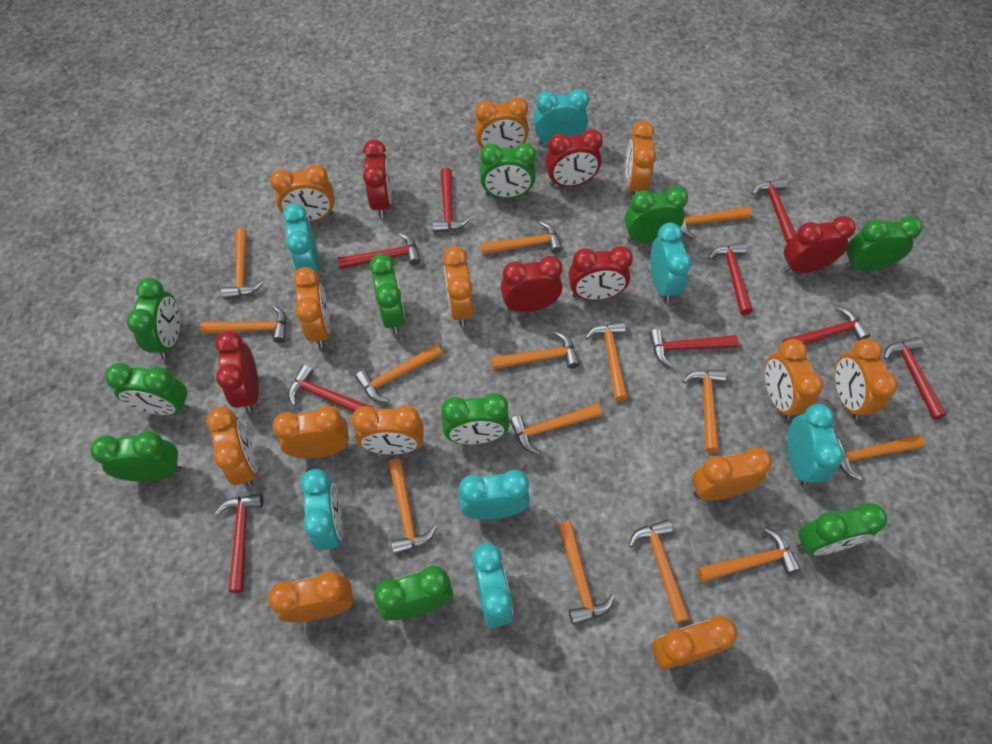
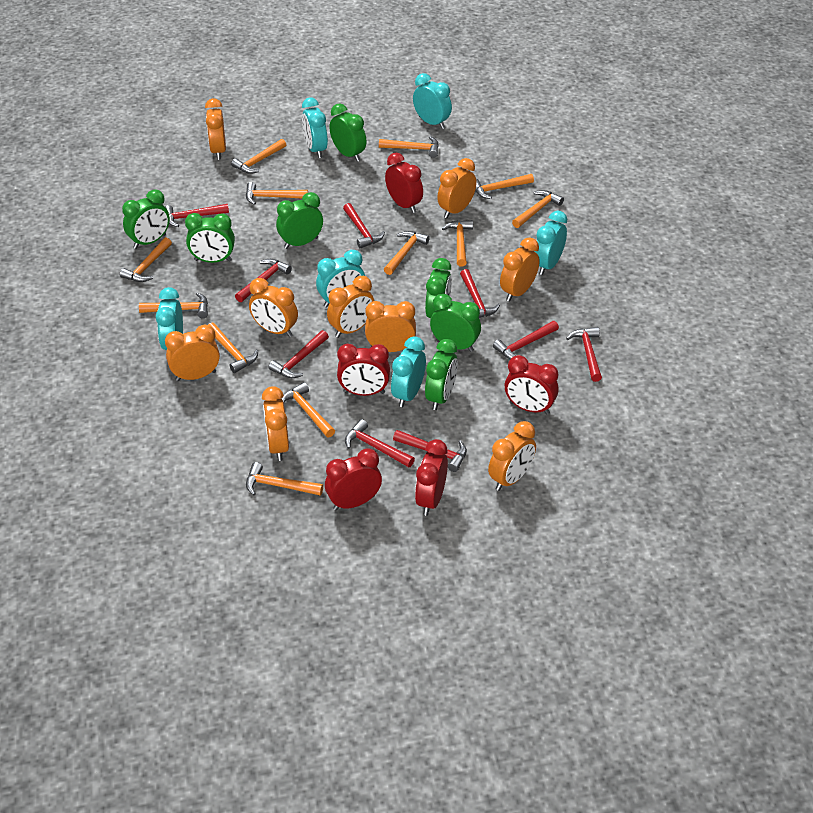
green clock: [90,431,182,482] [105,363,189,415] [126,278,180,359] [369,254,405,334] [374,566,453,620] [441,393,510,444] [480,143,536,198] [624,186,688,243] [797,503,887,556] [844,216,922,272] = 10 -> [122,189,170,249] [185,213,235,263] [276,192,323,249] [329,103,366,162] [425,258,452,318] [425,339,458,410] [430,294,481,352] = 7
orange clock: [206,407,257,487] [268,571,353,623] [270,164,335,222] [272,406,349,458] [293,267,331,348] [352,405,424,455] [443,246,473,326] [474,97,529,152] [625,121,656,196] [652,616,737,669] [692,447,772,500] [765,339,823,420] [835,338,898,420] = 13 -> [165,324,220,381] [205,98,226,160] [249,278,298,337] [262,386,289,461] [327,276,374,338] [365,301,416,352] [437,158,477,218] [488,421,536,491] [500,237,540,302] = 9
orange hammer: [200,305,287,343] [221,228,263,300] [355,344,442,402] [388,458,437,555] [481,221,562,255] [491,331,580,370] [510,403,602,454] [557,521,615,625] [585,321,628,401] [629,519,690,623] [680,206,752,239] [683,370,726,453] [697,528,801,582] [836,435,925,481] = 14 -> [120,237,172,282] [139,292,208,318] [208,323,258,373] [231,139,286,174] [246,182,308,205] [246,462,323,496] [281,382,335,438] [379,136,439,158] [384,231,430,275] [442,220,473,267] [475,174,534,199] [512,190,564,228] = 12
red clock: [216,331,259,412] [363,139,392,218] [500,256,563,312] [545,129,603,187] [569,246,633,300] [783,216,856,273] = 6 -> [325,448,382,511] [337,344,390,396] [385,153,423,213] [415,439,448,516] [505,355,559,415] = 5
turquoise clock: [283,203,320,273] [300,469,343,551] [458,470,530,520] [472,543,513,628] [534,89,589,145] [650,223,692,303] [788,404,844,486] = 7 -> [156,287,183,350] [302,98,328,158] [316,250,365,308] [391,336,426,407] [413,73,452,129] [534,211,567,275] = 6

